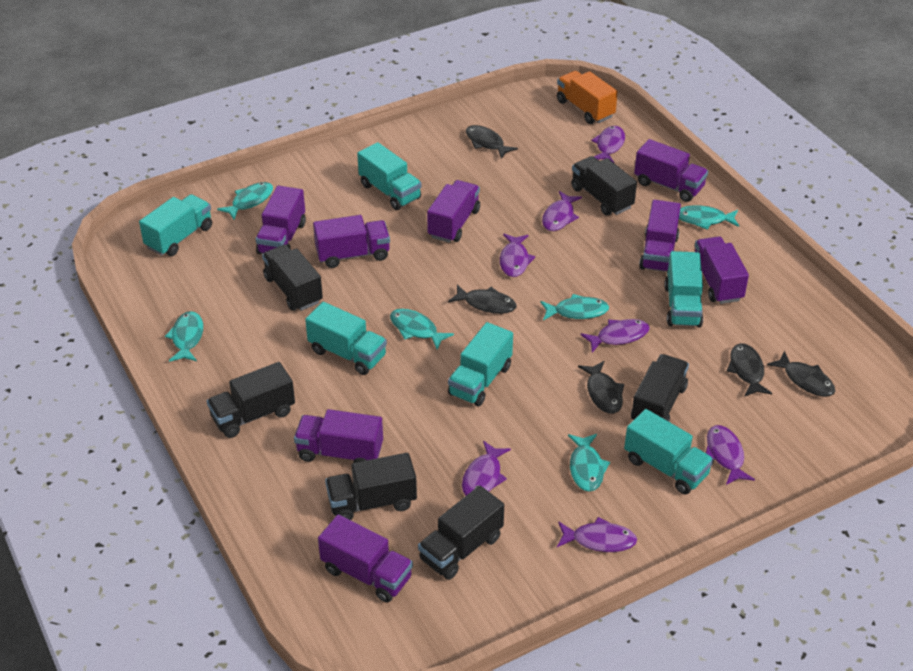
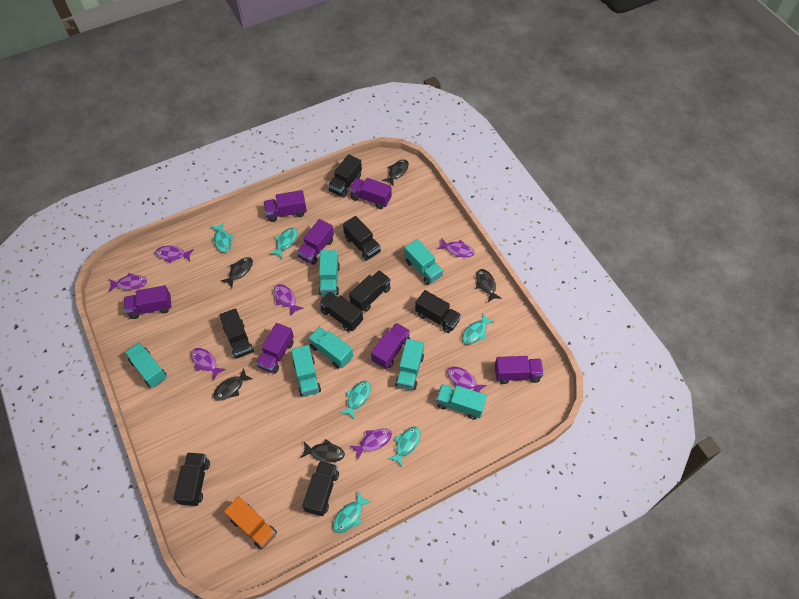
black truck: [207,362,295,438] [262,245,323,311] [325,453,417,520] [418,486,504,580] [571,156,637,216] [631,354,689,422] = 6 -> [174,453,210,506] [219,308,254,359] [302,461,339,516] [319,292,363,332] [328,154,362,198] [343,216,381,261] [349,270,391,312] [415,290,461,333] = 8
purple truck: [255,186,306,254] [294,409,383,463] [313,215,390,268] [318,515,413,603] [427,180,480,243] [634,139,708,202] [639,200,681,272] [695,236,749,304] = 8 -> [124,285,172,319] [256,323,294,374] [264,190,307,222] [297,219,334,265] [349,178,392,209] [371,323,410,369] [495,356,544,384] = 7
turquoise truck: [139,194,212,256] [305,302,387,375] [357,142,421,210] [448,322,513,407] [624,409,714,494] [664,251,703,327] = 6 -> [125,342,167,388] [291,345,321,397] [308,327,353,368] [319,250,340,295] [395,339,424,390] [404,239,443,285] [436,384,487,420] = 7

